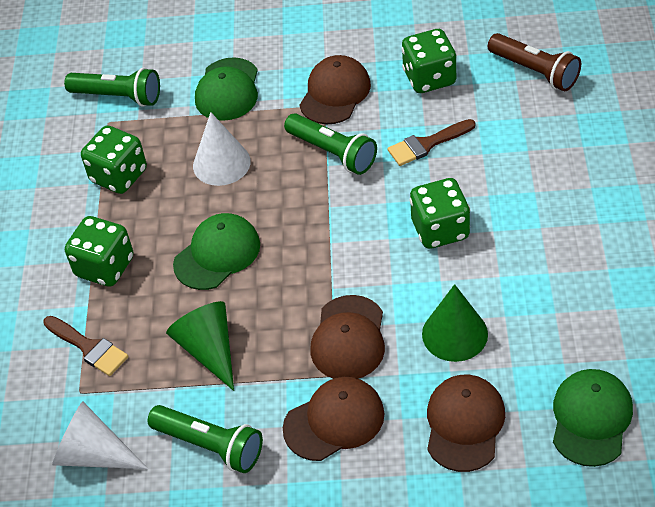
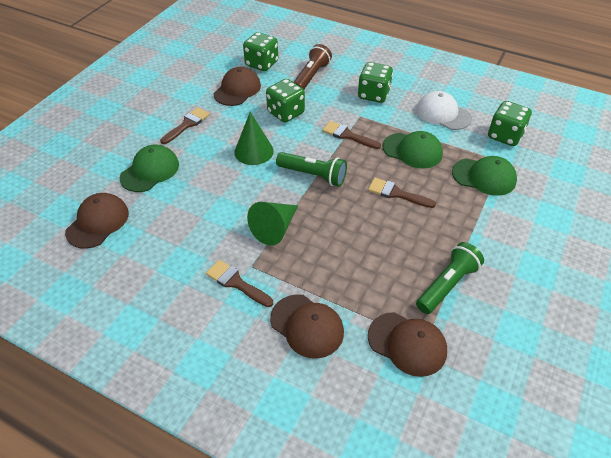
brown brush: [43,316,128,376] [388,119,475,166] = 2 -> [160,108,210,144] [206,260,273,307] [322,121,381,149] [368,178,436,208] = 4
green flashlight: [64,68,160,107] [148,405,263,473] [284,113,377,175] = 3 -> [276,152,347,187] [416,242,484,314] = 2
white cap: none = 0 -> [416,91,472,130] = 1
white cone: [52,401,148,469] [193,112,251,186] = 2 -> none = 0

